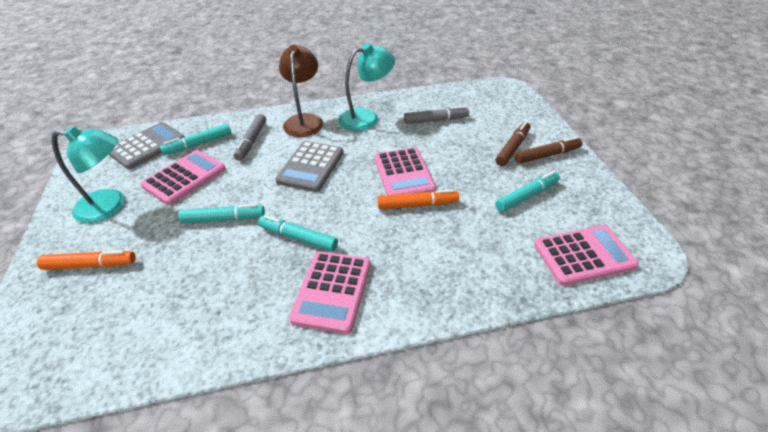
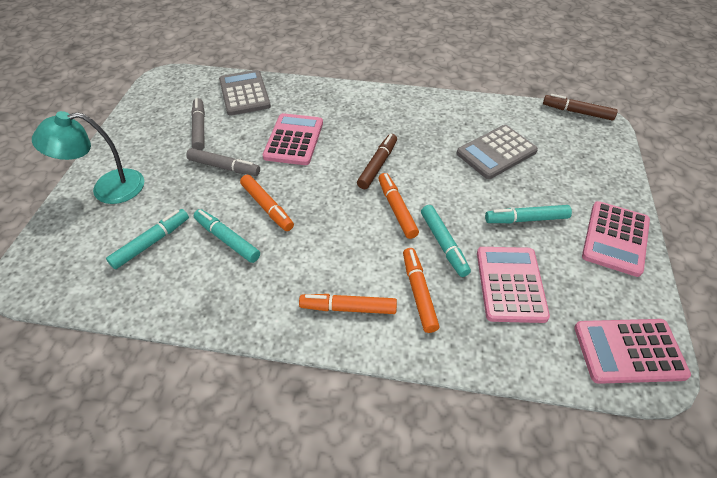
brown lamp: [279,45,323,137] = 1 -> none = 0
orange marker: [37,250,136,270] [377,189,459,209] = 2 -> [240,175,294,231] [299,294,397,314] [378,173,419,239] [403,248,439,333] = 4
turquoise lamp: [51,126,125,223] [338,43,395,131] = 2 -> [32,111,144,204] = 1

